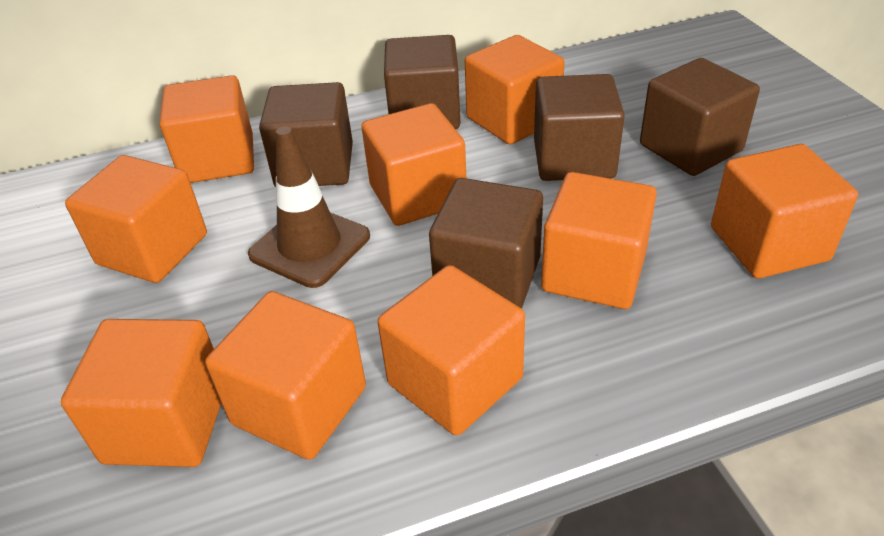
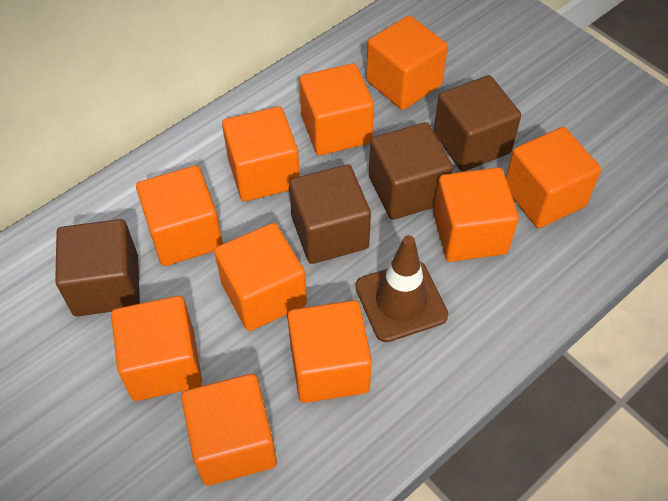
brown cube: [259,82,353,187] [384,35,460,129] [429,178,543,309] [534,74,625,181] [640,58,760,176] = 5 -> [55,219,140,316] [289,164,371,264] [369,122,453,220] [434,75,521,172] = 4
orange cube: [61,319,221,467] [65,155,207,283] [160,75,254,183] [205,291,366,460] [361,103,466,226] [378,265,525,436] [465,35,565,144] [541,172,657,309] [711,144,858,279] = 9 -> [111,296,202,401] [136,165,223,266] [181,374,277,486] [214,223,307,331] [222,107,300,201] [287,300,372,403] [299,63,374,155] [366,15,448,110] [433,167,519,262] [506,127,601,228] = 10

